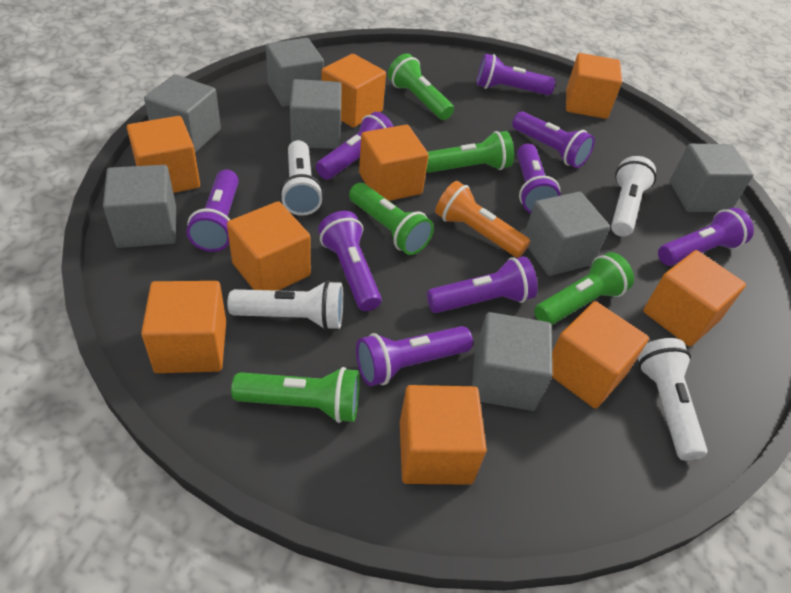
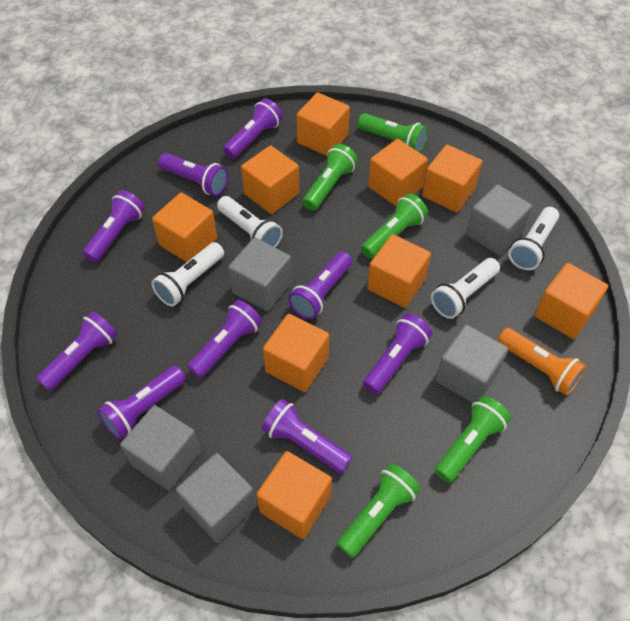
grey cube: [103,165,176,248] [144,74,221,153] [266,38,324,107] [290,79,342,149] [472,312,553,411] [524,192,610,276] [670,144,753,212] = 7 -> [120,405,201,490] [176,453,256,543] [228,238,292,311] [435,325,508,403] [466,184,532,256] = 5

